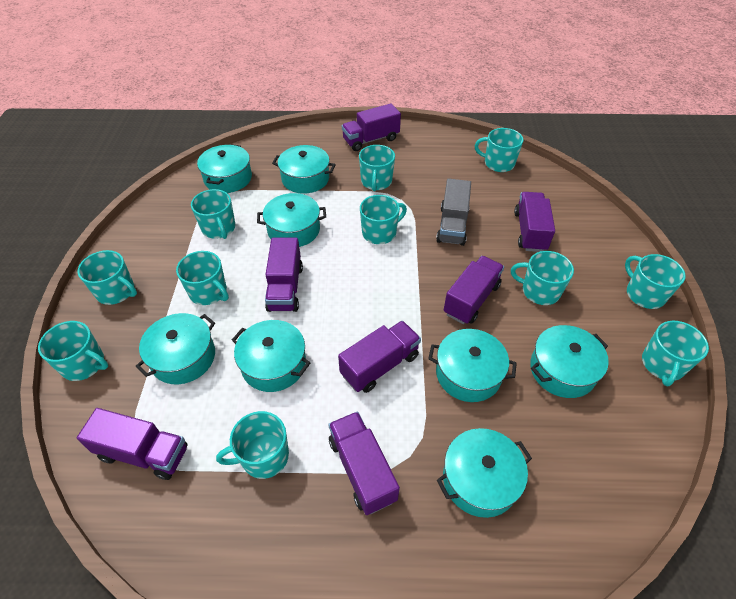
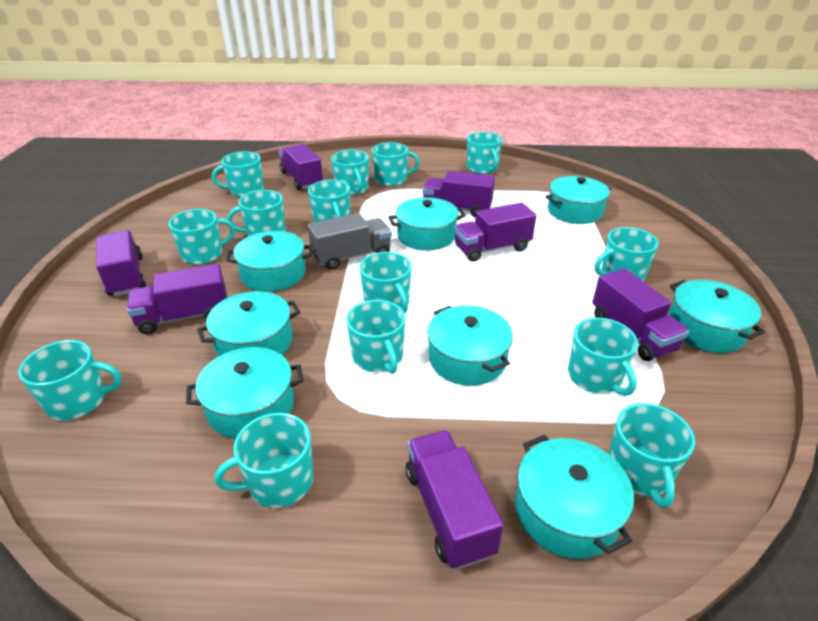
turquoise mug: [38,321,108,381] [78,250,137,305] [176,251,229,305] [191,189,235,239] [216,411,289,479] [359,145,395,191] [360,195,407,244] [475,128,523,172] [511,251,574,305] [625,254,686,309] [642,321,709,387] = 11 -> [19,340,122,420] [168,209,235,265] [212,151,264,197] [214,413,313,508] [227,190,285,236] [308,180,350,222] [331,150,369,195] [346,300,405,374] [359,252,412,313] [372,142,420,186] [467,132,502,174] [568,318,638,396] [595,227,659,281] [609,403,695,508] = 14

